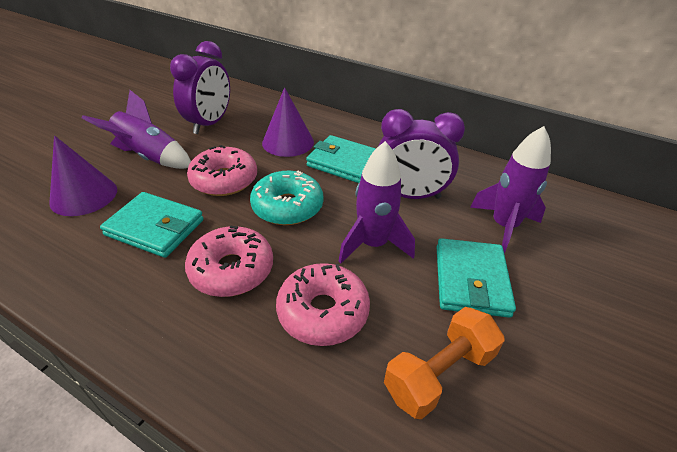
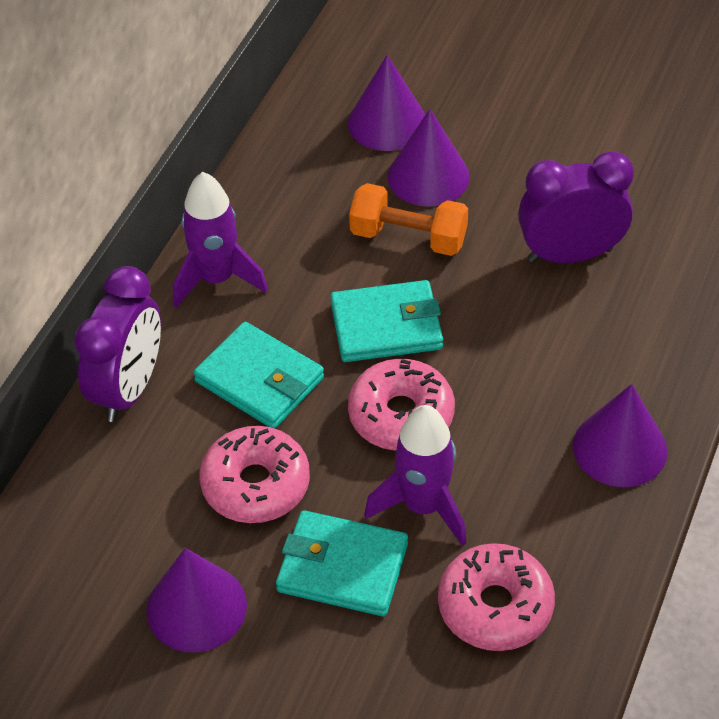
purple cone: [49,136,117,216] [262,87,314,157] = 2 -> [147,548,247,653] [348,55,425,151] [388,109,470,207] [573,384,667,487] = 4
purple rocket: [82,90,191,169] [338,141,415,264] [470,126,551,254] = 3 -> [173,172,268,308] [364,405,466,546] = 2
turquoise donut: [250,171,324,225] = 1 -> none = 0

